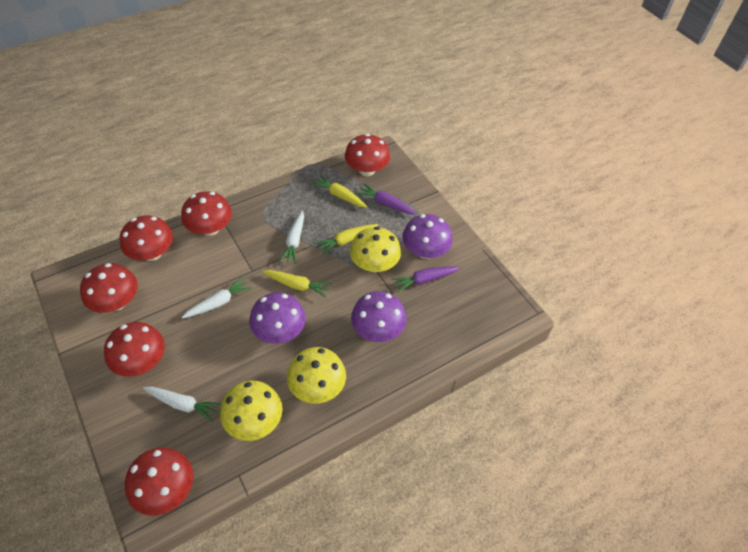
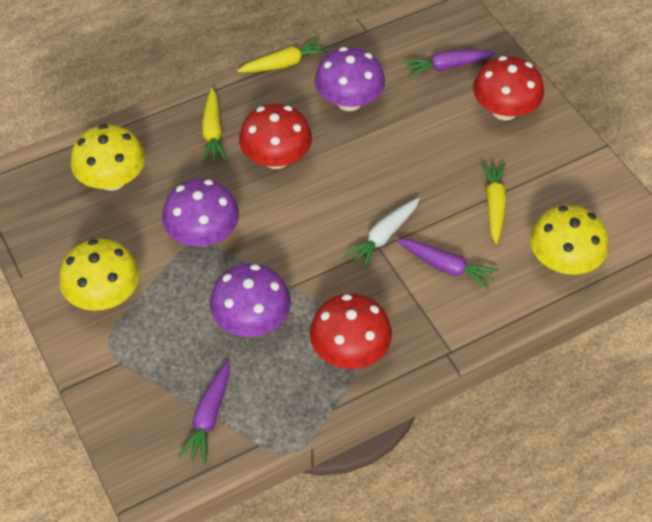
purple carrot: [356,184,416,214] [392,266,460,292] = 2 -> [178,360,230,464] [397,239,499,290] [403,50,496,77] = 3
red mushroom: [80,263,138,313] [104,322,165,377] [120,215,173,261] [125,448,193,516] [181,191,232,236] [345,134,390,176] = 6 -> [239,104,312,169] [310,293,392,369] [473,56,544,120] = 3
white carrot: [143,387,221,422] [181,277,252,319] [279,211,304,264] = 3 -> [344,198,419,269] = 1

